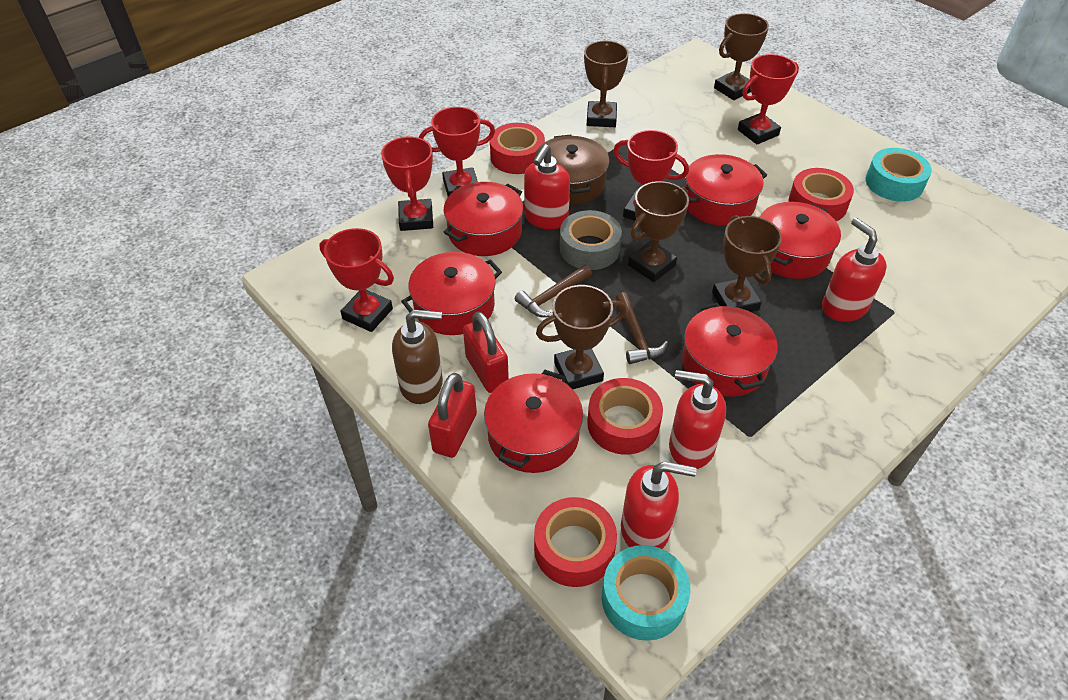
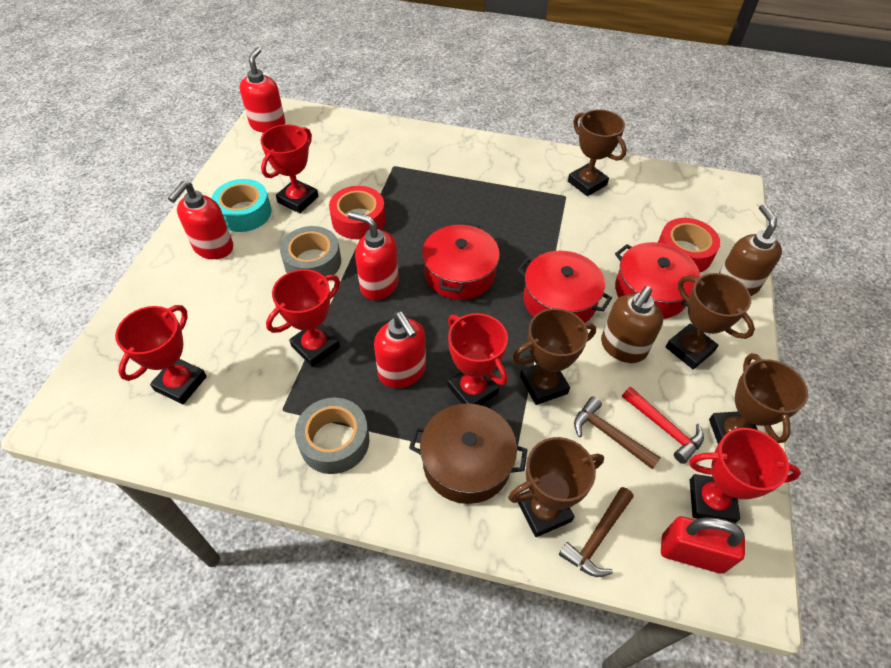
brown soap dispenser: [392,309,443,404] = 1 -> [601,286,663,363] [719,204,782,296] = 2
grey tape: [560,210,622,270] = 1 -> [280,226,341,276] [295,398,370,474] = 2
red hammer: none = 0 -> [622,387,704,464] = 1
red padlock: [428,373,477,458] [463,311,509,393] = 2 -> [661,516,745,574] = 1
red pot: [401,252,502,335] [443,182,523,256] [484,370,583,473] [682,303,778,397] [685,154,767,226] [760,202,841,279] = 6 -> [422,222,500,300] [517,251,612,323] [615,242,700,319] = 3
red tape: [490,123,545,174] [534,497,617,587] [587,378,663,455] [788,168,854,221] = 4 -> [329,186,386,239] [658,218,720,272] = 2
turquoise tape: [602,545,690,641] [866,148,932,202] = 2 -> [211,179,272,232] = 1

